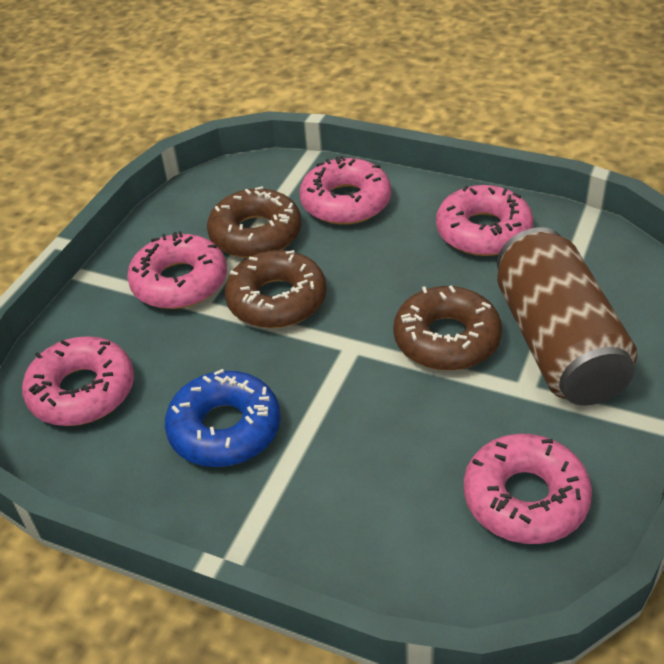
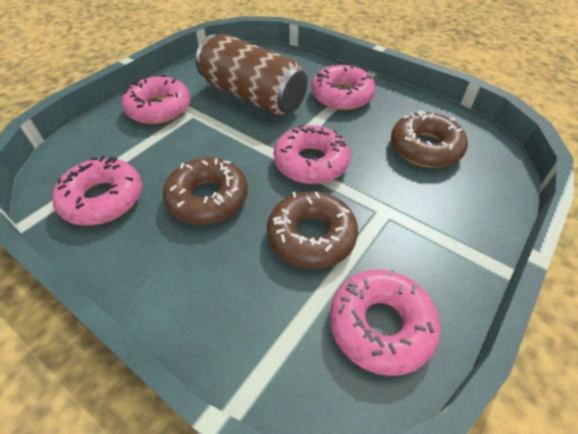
blue donut: [165,369,281,467] = 1 -> none = 0

